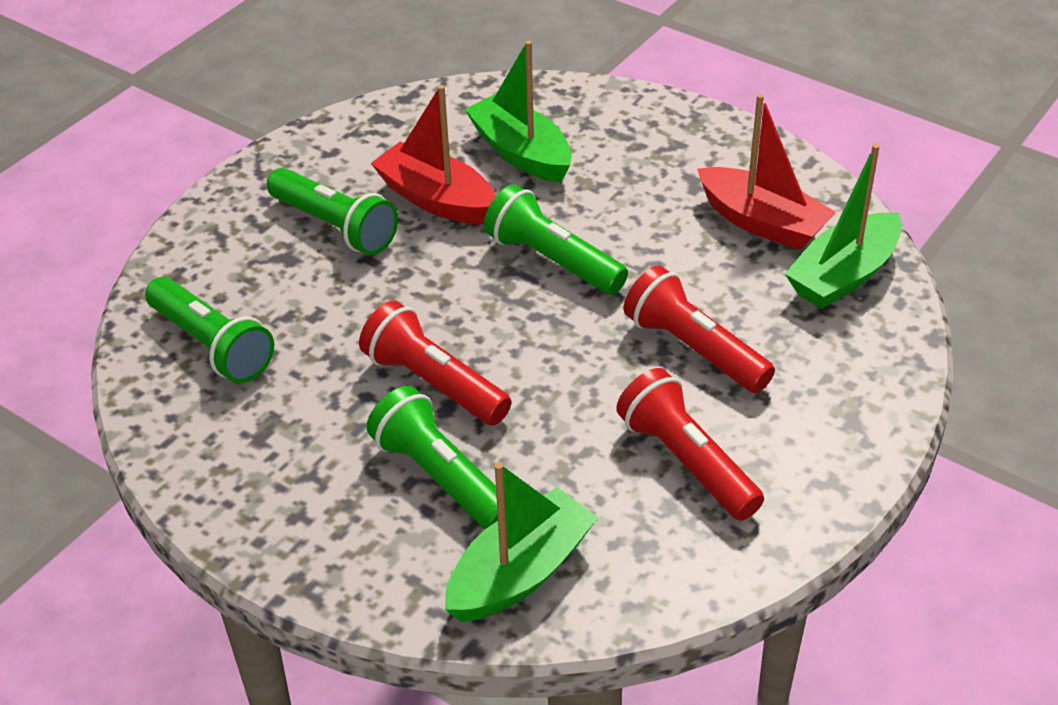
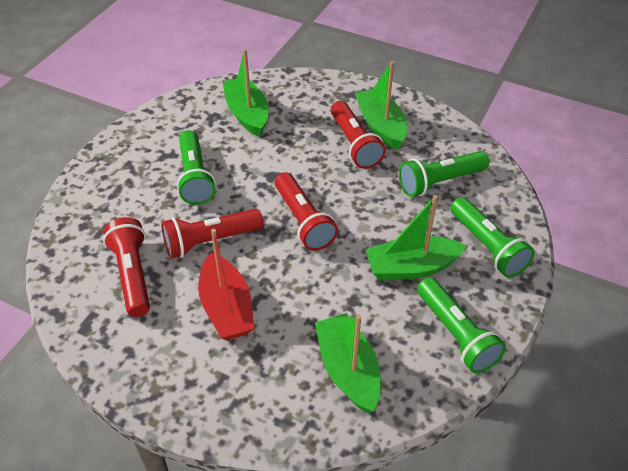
green boat: [445,462,598,622] [464,41,572,183] [785,144,902,309] = 3 -> [222,49,268,137] [315,313,381,413] [355,61,407,150] [365,195,467,281] = 4
red boat: [371,85,496,224] [697,94,836,250] = 2 -> [198,229,255,340] = 1
red flashlight: [359,301,511,425] [616,368,764,521] [624,266,775,393] = 3 -> [103,217,150,317] [161,209,263,259] [275,172,338,251] [331,101,386,169] = 4

